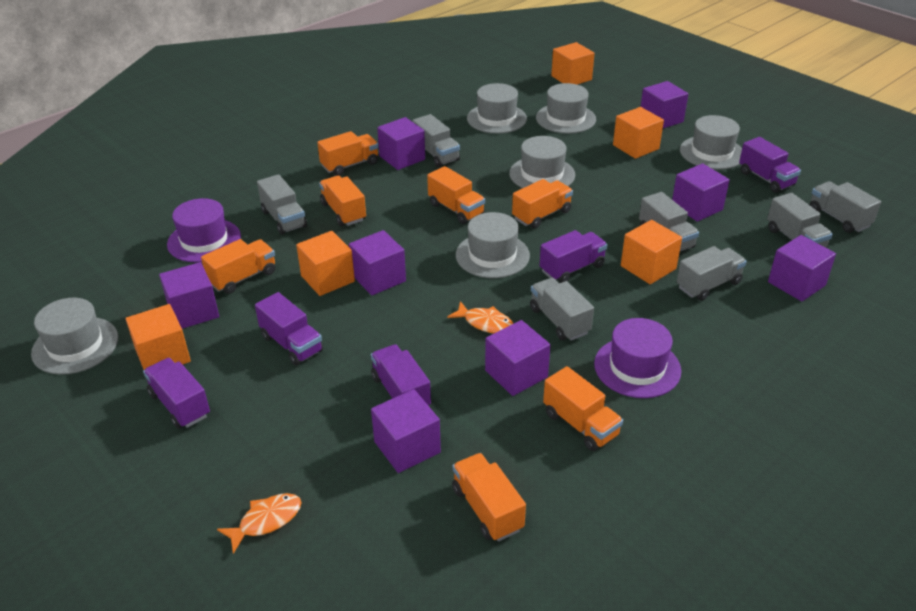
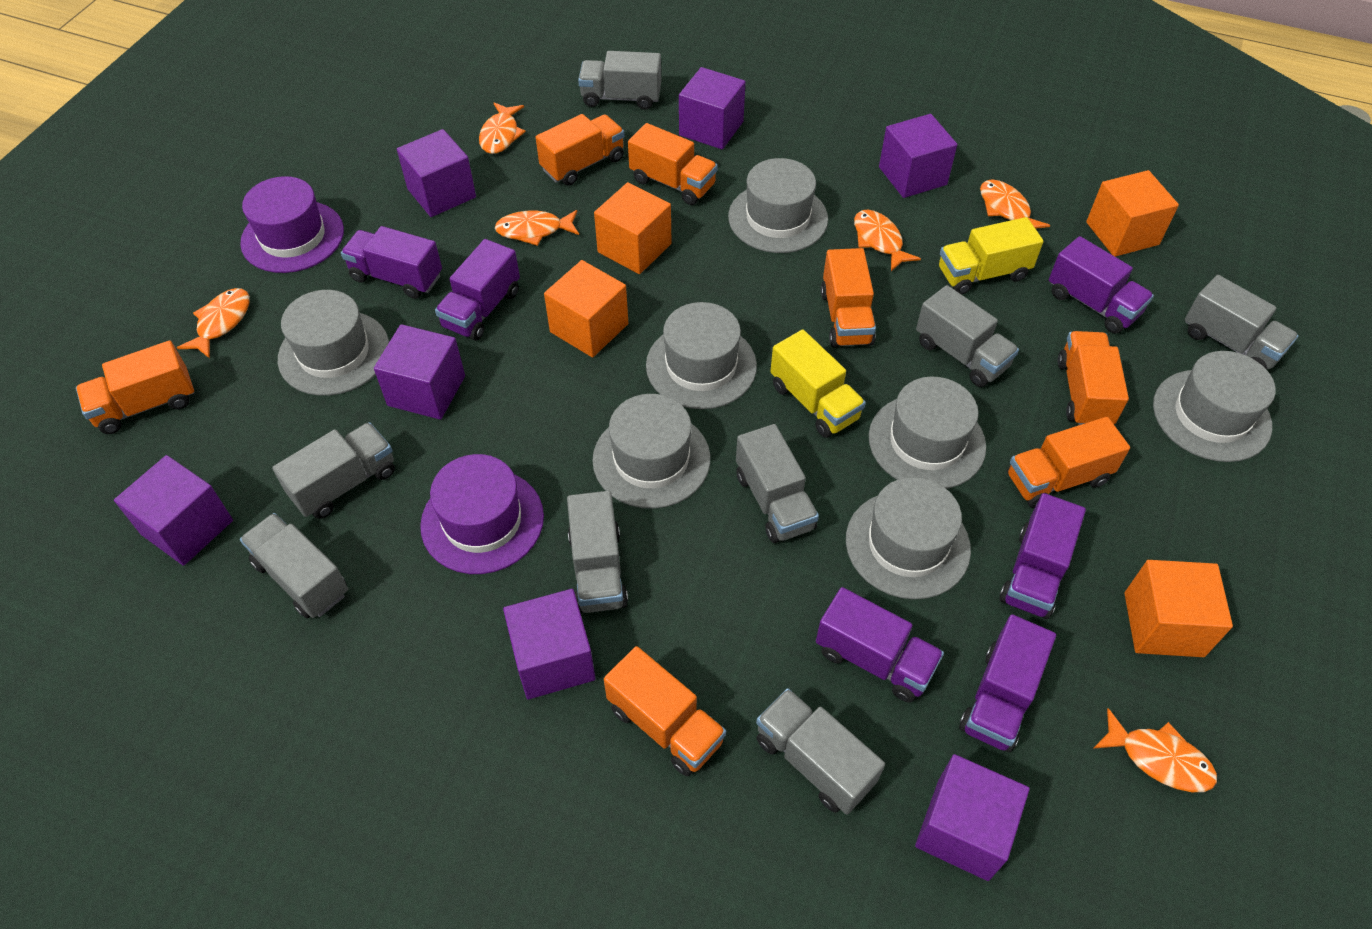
grey hat: [31,298,118,375] [456,212,530,278] [467,83,527,134] [509,136,575,188] [536,83,596,134] [680,115,742,170] = 6 -> [278,290,389,396] [592,394,711,509] [646,302,757,409] [728,158,828,253] [846,477,971,599] [869,377,986,489] [1153,351,1276,462] = 7
grey truck: [257,174,307,235] [412,114,460,167] [530,278,594,341] [639,192,699,251] [677,246,747,301] [767,193,833,248] [810,181,881,233] = 7 -> [240,513,348,618] [272,422,395,519] [567,491,628,613] [578,51,661,110] [736,424,819,543] [756,688,885,815] [916,285,1019,387] [1185,275,1299,370] = 8
orange cube: [126,304,191,370] [296,231,355,296] [551,42,595,85] [613,107,664,159] [621,220,682,284] = 5 -> [544,260,628,357] [594,182,671,274] [1086,170,1179,257] [1124,560,1233,657] = 4
orange fish: [217,493,302,554] [447,301,514,334] = 2 -> [177,288,250,359] [479,103,526,154] [495,210,579,246] [854,210,921,271] [980,180,1050,229] [1093,708,1217,792] = 6
purple cube: [159,262,219,329] [349,230,406,295] [371,389,441,473] [377,117,425,170] [485,320,550,396] [641,81,688,128] [672,163,730,222] [768,235,836,302] = 8 -> [114,455,233,566] [374,324,465,420] [397,129,476,217] [503,589,596,699] [679,67,745,149] [879,114,957,198] [915,754,1030,881] = 7
purple truck: [143,358,210,429] [255,292,323,365] [371,344,431,405] [539,230,607,283] [739,137,801,193] = 5 -> [341,226,442,299] [435,239,520,341] [816,587,944,703] [959,614,1056,752] [999,493,1086,619] [1049,236,1154,333] = 6
yellow truck: none = 0 -> [770,329,866,438] [939,217,1044,295] = 2

